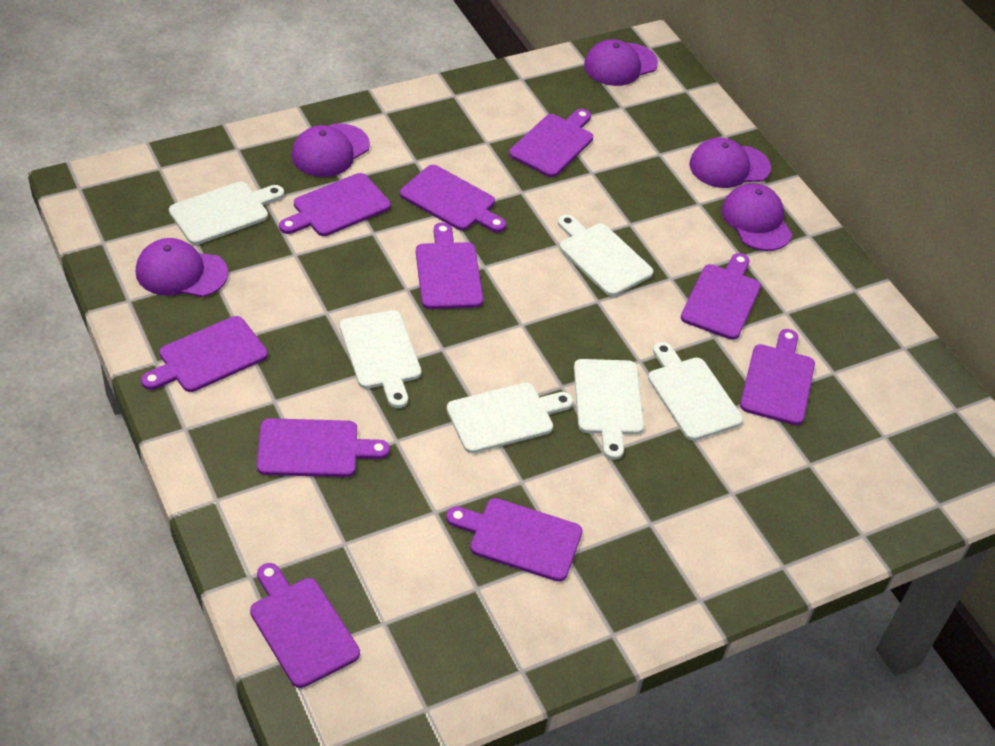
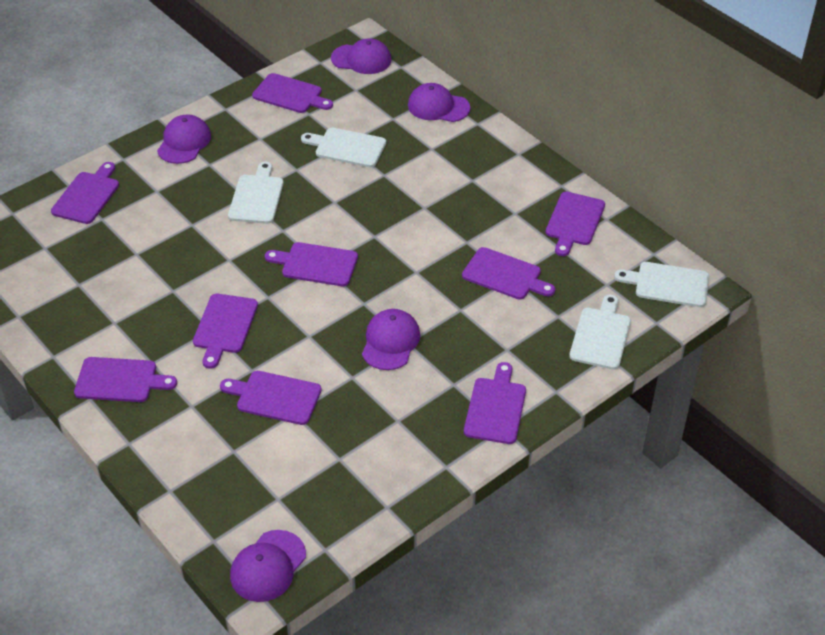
purple cutting board: [141,316,268,392] [250,563,360,688] [257,418,390,477] [279,173,391,236] [400,165,506,232] [416,222,483,309] [446,498,582,582] [509,109,593,177] [681,253,761,340] [740,329,815,425] = 10 -> [51,162,119,224] [74,357,177,402] [193,294,258,369] [220,371,322,425] [252,73,333,113] [265,242,358,286] [462,247,555,300] [464,362,526,444] [546,192,605,256] = 9
white cutting board: [169,182,284,245] [340,310,421,408] [447,383,573,453] [558,215,653,296] [574,359,644,460] [648,342,743,441] = 6 -> [228,162,284,224] [301,128,386,167] [569,295,631,370] [614,262,709,307] = 4

